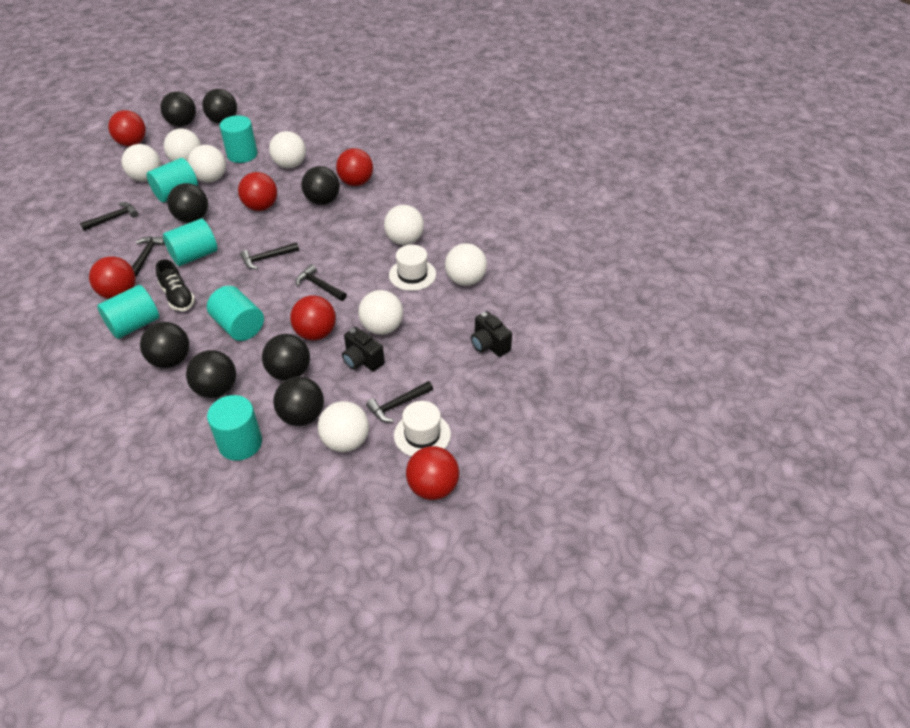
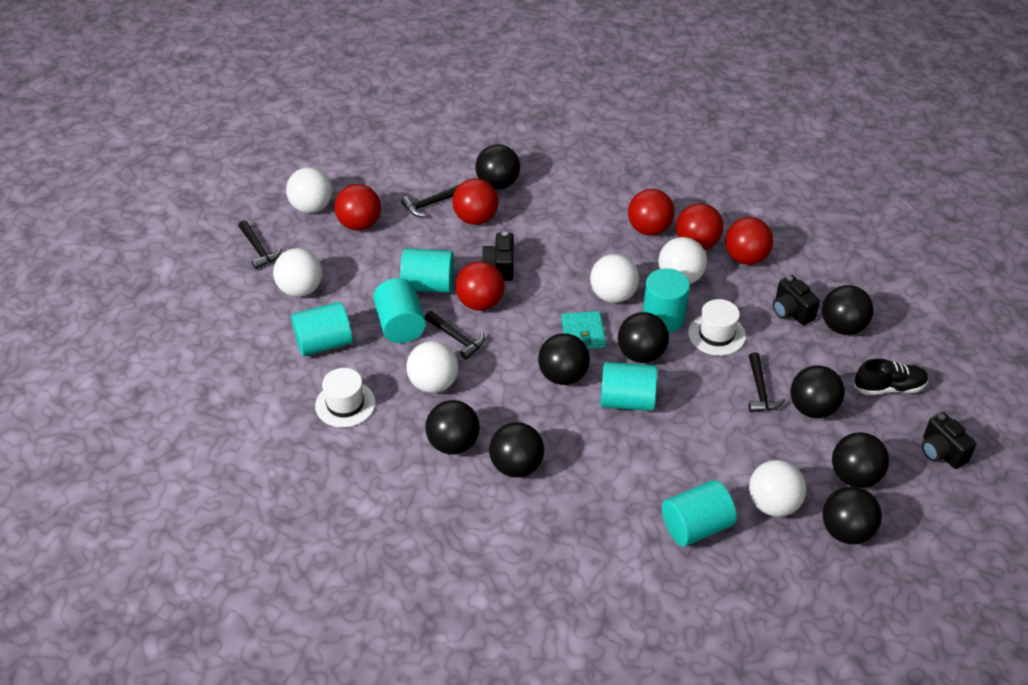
black ball: [140,322,189,368] [160,91,196,127] [167,183,208,223] [186,350,236,398] [202,89,237,124] [262,334,310,381] [273,377,324,426] [301,166,340,205] = 8 -> [425,400,480,455] [475,144,520,190] [489,422,544,478] [538,333,590,385] [618,312,669,363] [790,365,845,418] [822,285,873,335] [823,487,882,544] [832,432,889,488] = 9
black camera: [342,327,385,371] [471,311,512,357] = 2 -> [481,231,514,281] [773,275,820,325] [922,412,976,469] = 3
black hammer: [80,202,138,231] [132,236,165,277] [240,242,299,269] [296,264,347,301] [366,381,433,422] = 5 -> [238,220,282,269] [401,185,459,217] [425,311,485,360] [749,352,785,412] = 4
turquoise wallet: none = 0 -> [561,311,606,349] = 1
white ball: [122,144,161,182] [164,128,201,161] [187,145,226,182] [269,131,306,168] [318,401,369,452] [358,290,403,335] [384,205,424,245] [445,243,487,286] = 8 -> [273,248,322,297] [286,167,332,213] [406,341,459,393] [590,254,639,303] [658,237,707,284] [749,460,806,517] = 6

